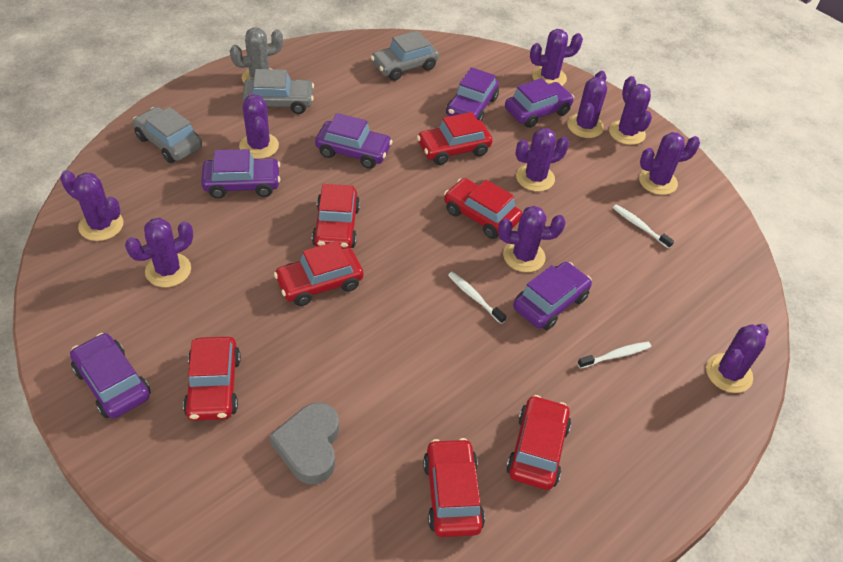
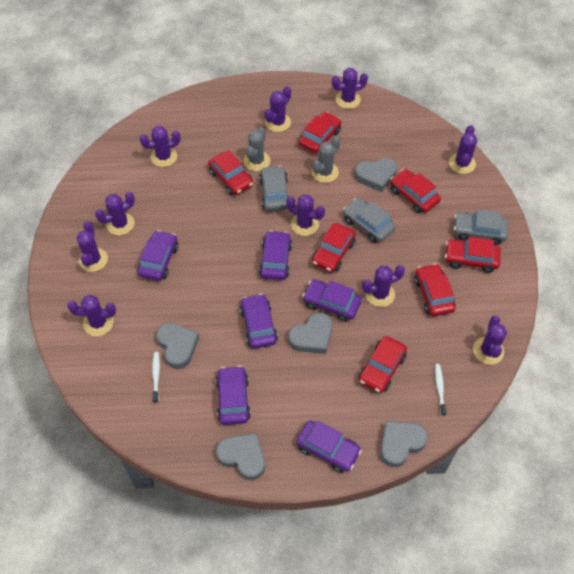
grey cactus: [230,27,283,83] = 1 -> [244,127,270,171] [312,136,340,183] = 2
grey heart: [269,402,339,485] = 1 -> [156,323,199,369] [216,433,265,480] [288,313,332,354] [355,158,397,192] [380,421,428,467] = 5
white toothbrush: [448,272,506,324] [577,342,651,369] [613,204,674,249] = 3 -> [152,352,160,403] [435,364,447,416] = 2

